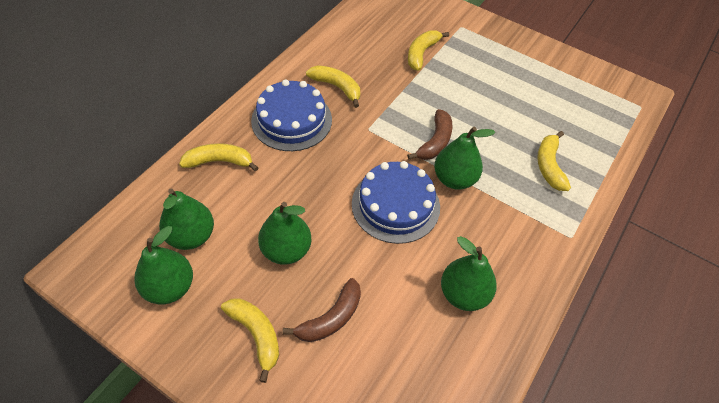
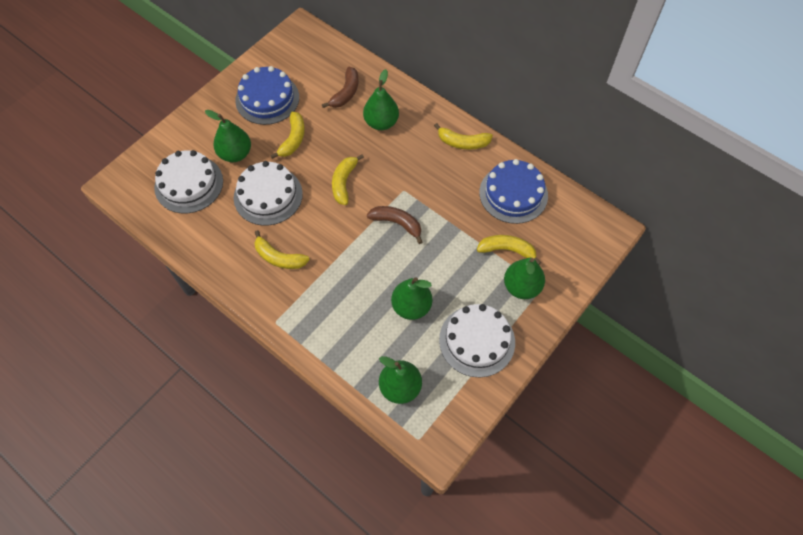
white cake: none = 0 -> [154,150,223,213] [234,161,303,226] [439,304,515,377] = 3

